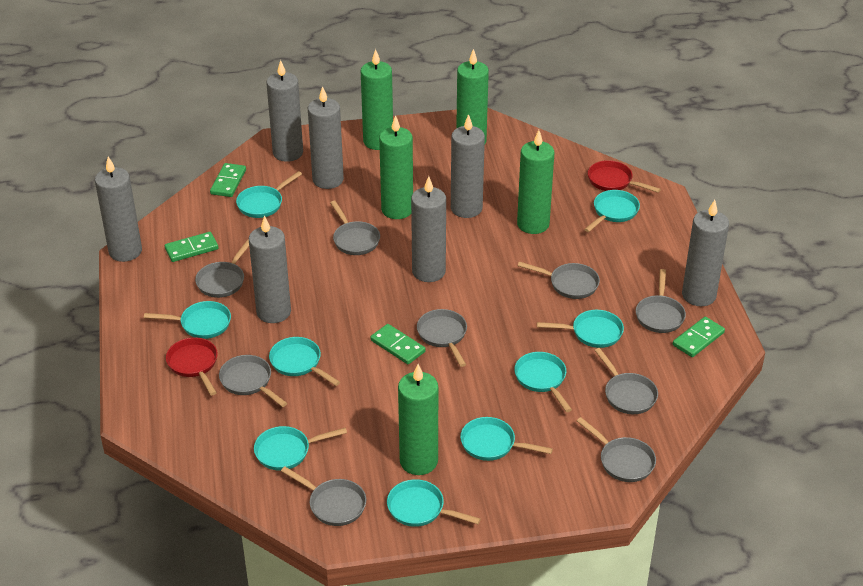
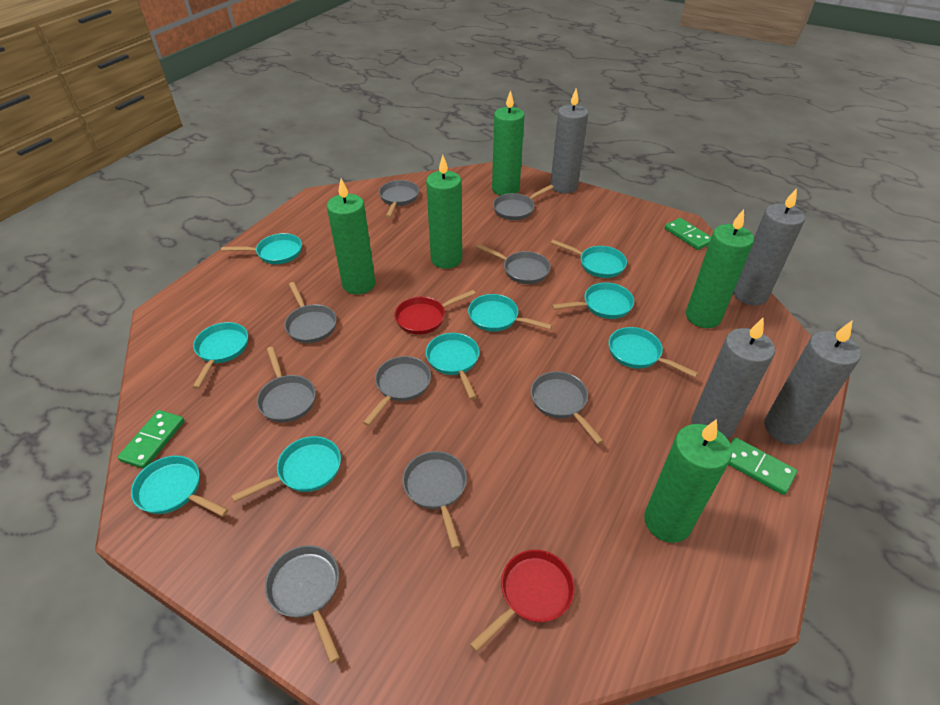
green domino: [165,232,218,262] [210,163,246,197] [370,324,425,364] [673,317,725,357] = 4 -> [117,410,185,469] [665,218,711,250] [728,437,797,495] = 3
grey candle: [95,156,142,262] [249,215,291,323] [266,60,303,162] [308,86,344,189] [411,176,446,282] [451,114,485,218] [682,200,729,306] = 7 -> [550,88,588,193] [691,317,775,439] [733,188,805,306] [764,320,861,445] = 4

